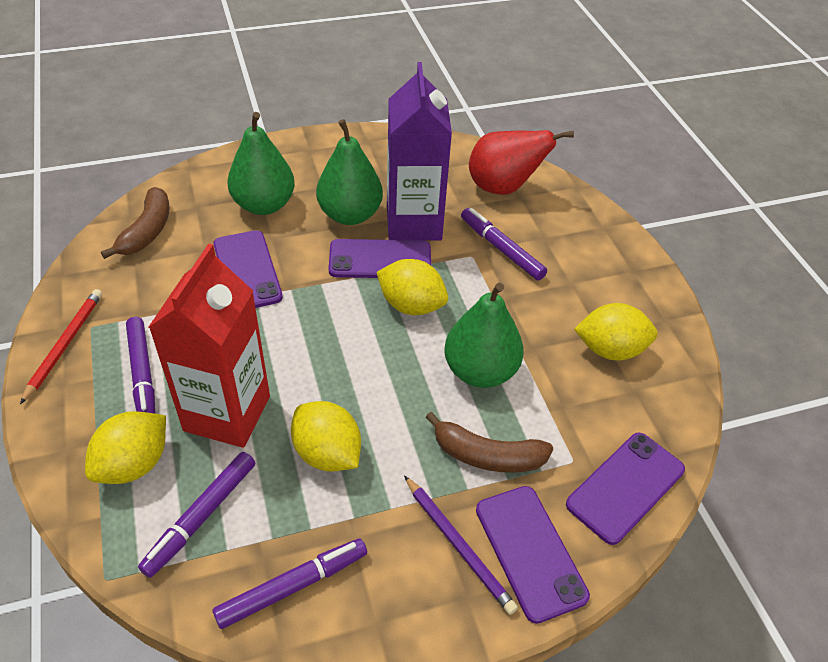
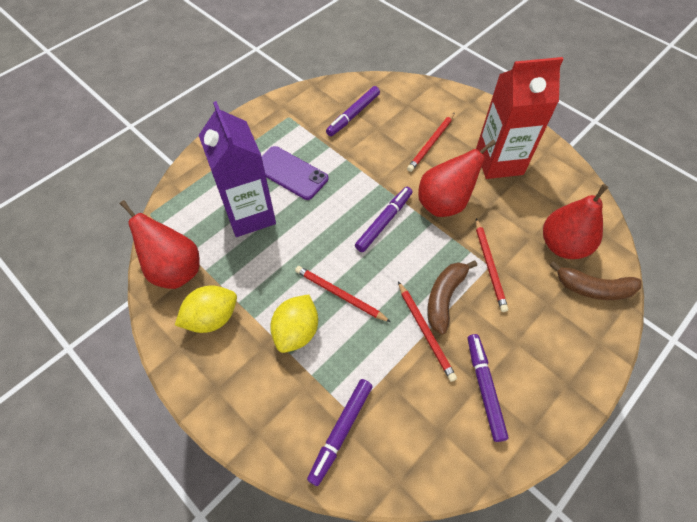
green pear: [227,112,295,215] [316,119,383,225] [444,283,524,388] = 3 -> none = 0
purple pencil: [404,475,518,615] = 1 -> none = 0
purple phone: [214,230,283,308] [329,239,431,278] [476,486,590,624] [566,433,685,545] = 4 -> [261,146,328,200] = 1
red pear: [469,130,574,195] = 1 -> [120,200,200,289] [418,140,496,217] [543,184,608,259] = 3
red pencil: [20,289,102,404] = 1 -> [295,266,391,322] [398,281,457,382] [407,112,455,172] [476,218,508,312] = 4
yellow lemon: [85,411,166,484] [291,401,361,472] [376,259,448,315] [574,303,658,361] = 4 -> [175,286,237,333] [270,294,318,353] = 2

